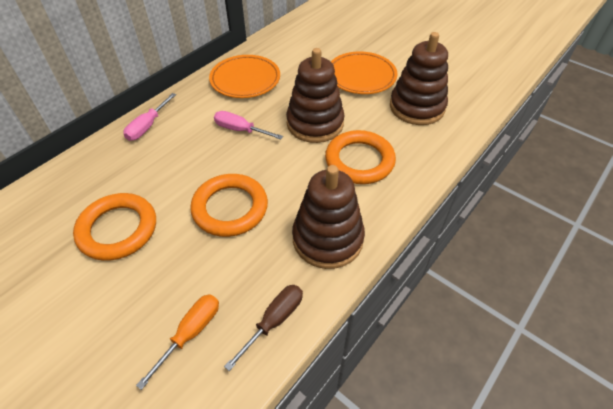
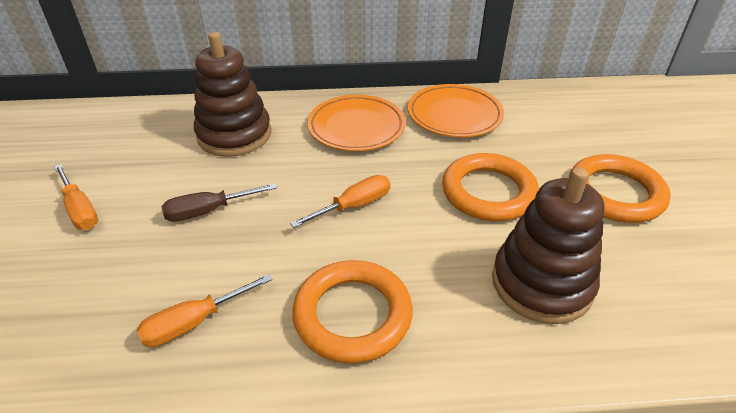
brown stacking toy: [286,48,345,143] [292,165,365,269] [390,32,448,125] = 3 -> [194,32,271,157] [492,167,604,324] = 2
orange screwdriver: [136,294,219,390] = 1 -> [54,164,98,230] [136,274,272,347] [290,175,390,228] = 3
pink screwdriver: [123,93,176,141] [214,111,283,139] = 2 -> none = 0

